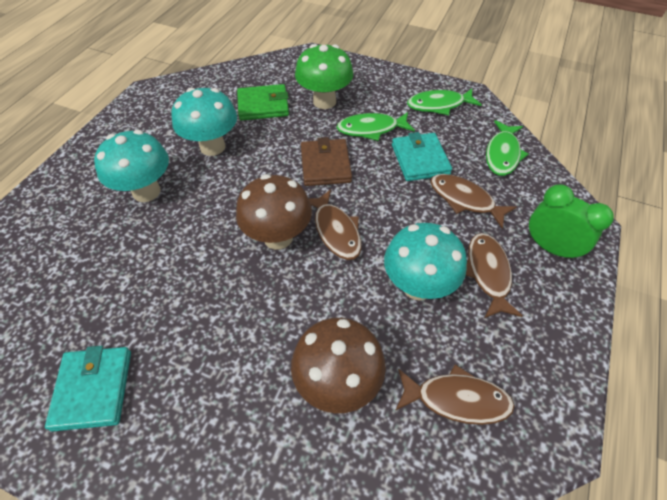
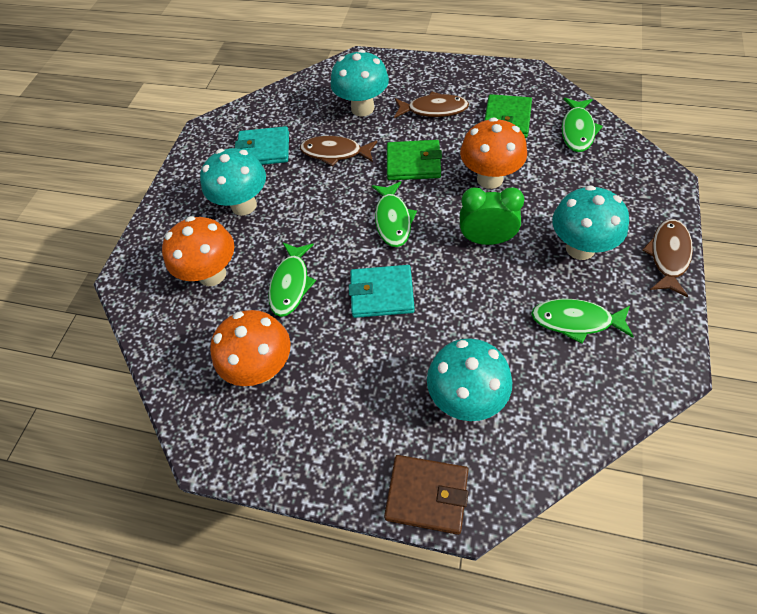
brown fish: [308,189,362,260] [395,364,515,425] [430,174,516,228] [466,233,523,318] = 4 -> [300,136,377,166] [394,91,469,118] [642,219,693,297] = 3
brown mushroom: [236,174,312,250] [291,318,386,413] = 2 -> none = 0
green fish: [336,112,415,141] [407,89,482,115] [486,120,528,176] = 3 -> [268,242,316,317] [372,181,417,247] [531,299,634,344] [562,98,603,152] = 4
green mushroom: [295,44,353,109] = 1 -> none = 0
green wallet: [237,84,289,121] = 1 -> [387,140,442,180] [484,94,532,138] = 2
orange mushroom: none = 0 -> [162,216,234,286] [210,310,290,386] [460,117,527,189] = 3
turquoise mushroom: [94,130,169,202] [171,88,237,156] [384,223,467,301] = 3 -> [200,148,266,216] [330,49,389,117] [427,338,512,421] [553,185,629,260] = 4

